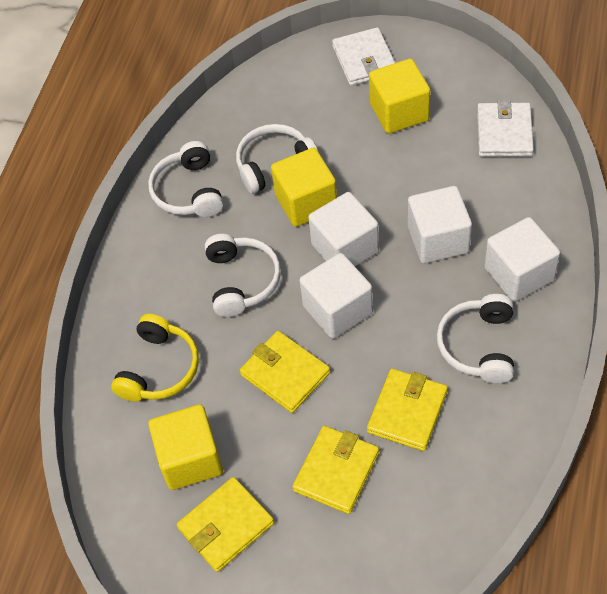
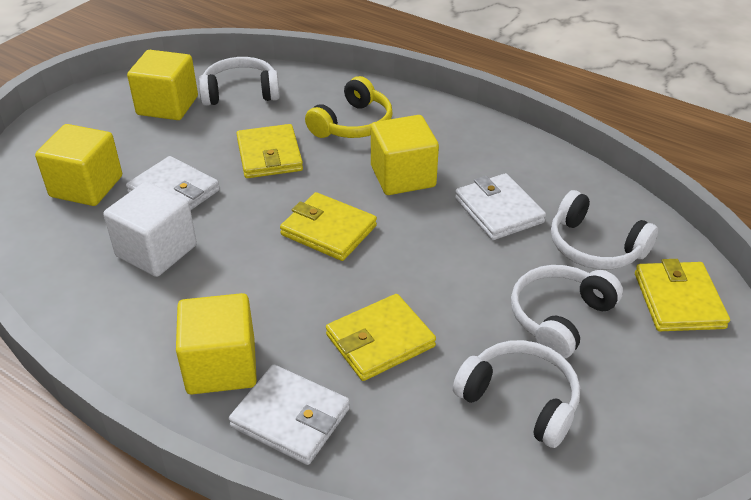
white cube: [300,253,373,339] [308,192,379,266] [408,186,472,263] [484,217,560,302] = 4 -> [103,182,197,277] = 1
white wallet: [332,27,395,86] [477,100,534,157] = 2 -> [126,156,220,210] [229,364,350,465] [455,173,546,240] = 3
yellow cube: [148,404,223,490] [271,148,337,227] [369,59,430,134] = 3 -> [35,124,122,206] [127,50,198,120] [176,293,257,394] [371,115,439,195] = 4

